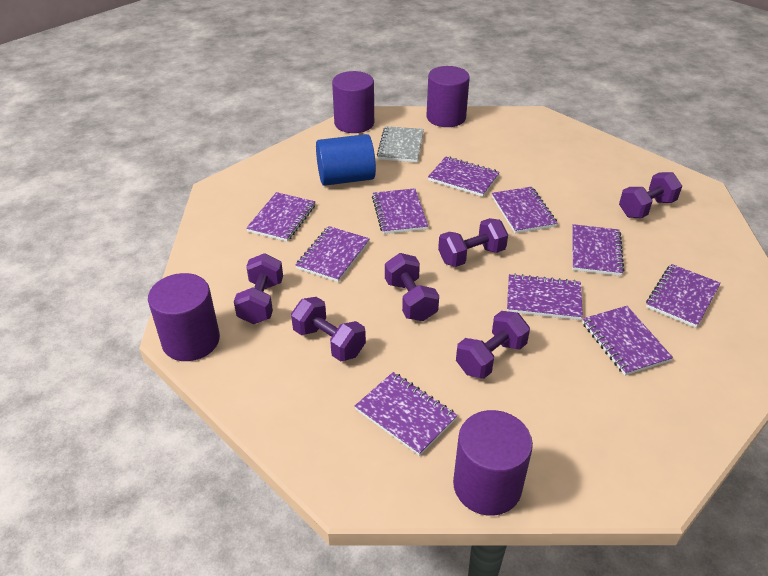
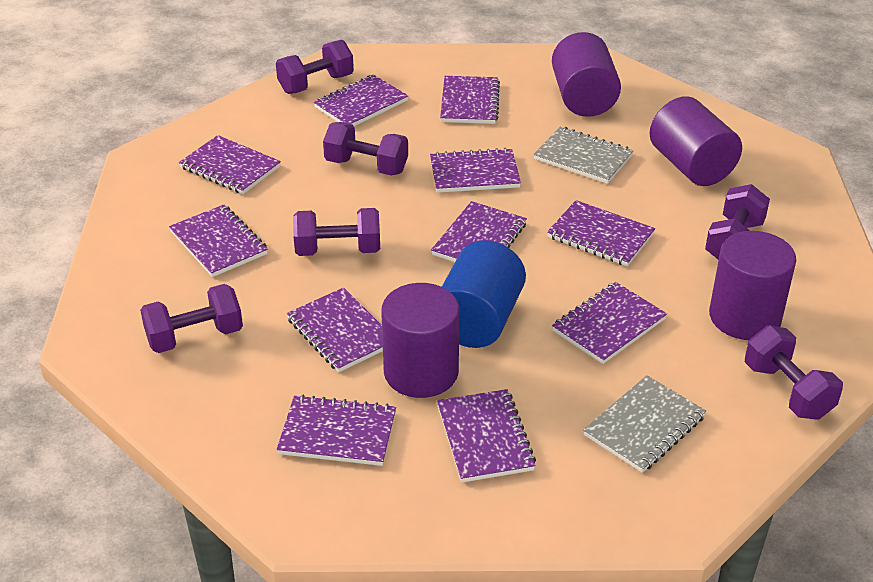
grey notebook: [377,126,424,162] = 1 -> [534,127,634,184] [583,375,706,473] = 2
purple notebook: [246,192,315,242] [296,226,370,282] [355,372,458,456] [372,188,428,234] [428,157,500,197] [492,187,558,234] [507,274,583,320] [572,224,624,276] [582,306,673,375] [646,264,720,328] = 10 -> [169,204,268,277] [179,135,281,194] [277,395,396,466] [287,288,383,372] [314,75,408,126] [430,148,521,193] [431,201,527,262] [437,389,536,483] [440,76,500,124] [547,200,655,266] [552,282,667,364] = 11

